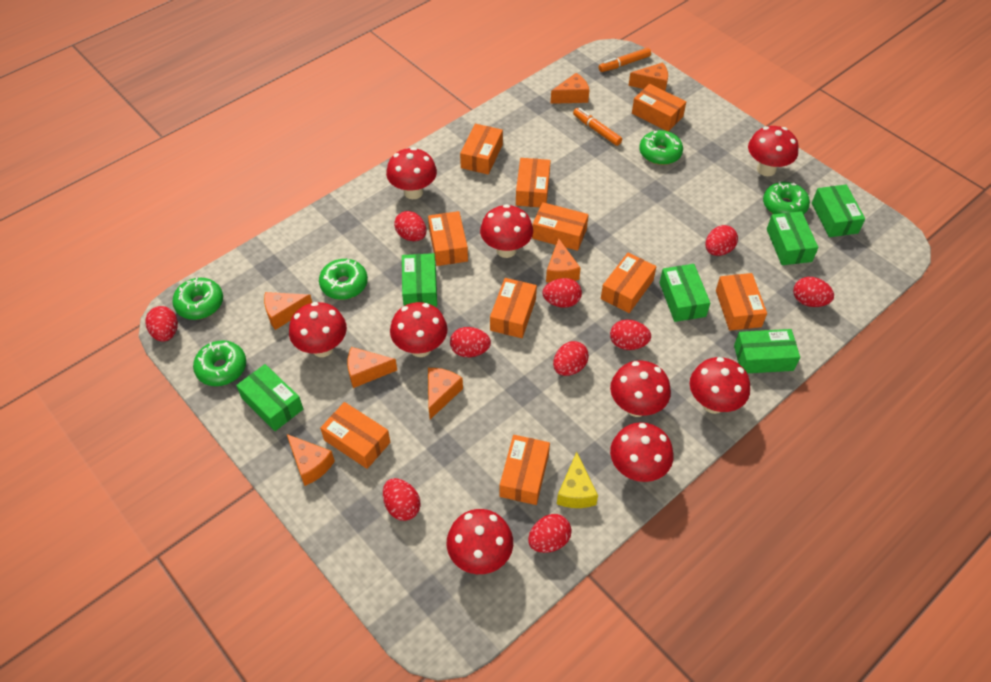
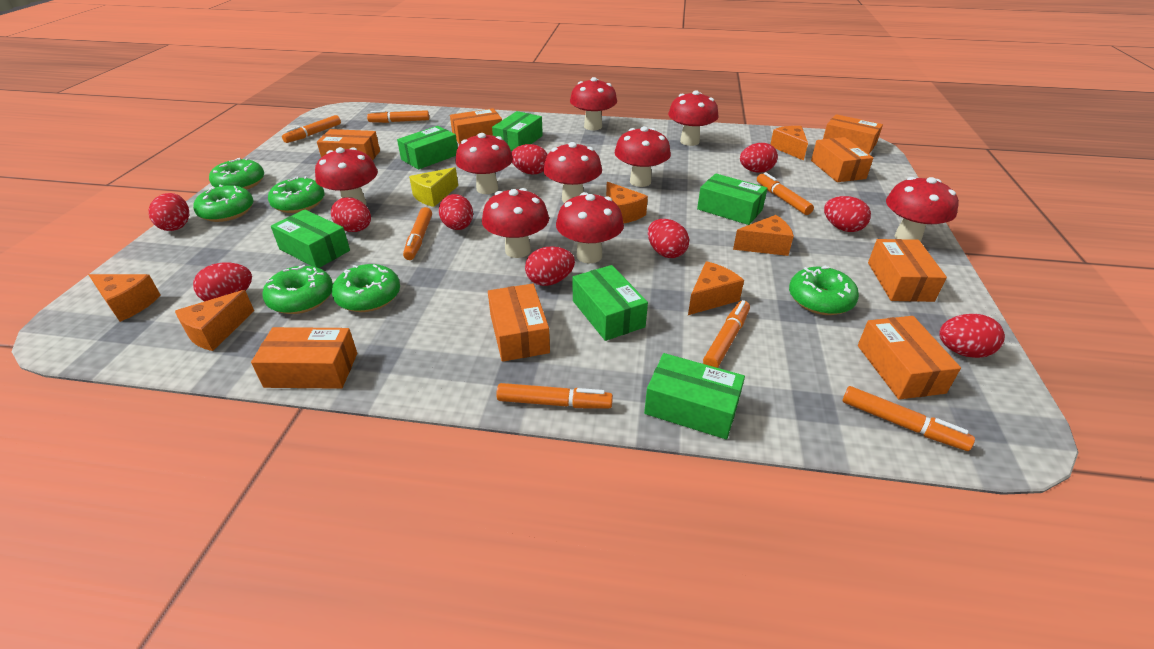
green donut: [172,277,223,320] [193,340,246,386] [319,259,368,300] [639,130,683,165] [763,181,810,214] = 5 -> [193,185,254,222] [209,158,264,190] [262,265,333,314] [268,176,325,213] [332,264,400,312] [789,266,859,315] = 6
orange box: [320,402,390,469] [428,211,468,266] [460,124,503,175] [490,278,537,338] [500,435,550,505] [516,158,551,207] [532,202,589,251] [601,253,657,313] [632,84,686,131] [716,273,767,331] = 10 -> [251,327,357,389] [317,129,380,161] [450,108,502,145] [488,284,550,362] [811,137,873,182] [823,114,883,154] [858,316,961,399] [868,239,947,302] = 8
orange cheese: [264,292,312,330] [287,434,335,486] [347,347,397,388] [428,368,463,419] [546,238,581,283] [550,73,589,104] [628,62,668,91] = 7 -> [89,274,161,322] [175,290,254,351] [606,182,648,223] [688,261,744,315] [733,215,794,256] [770,126,808,161] = 6
orange marker: [573,108,622,146] [599,48,651,72] = 2 -> [282,115,341,143] [367,110,429,123] [403,207,432,260] [496,383,613,409] [703,300,750,368] [757,172,814,215] [842,386,975,451] = 7

